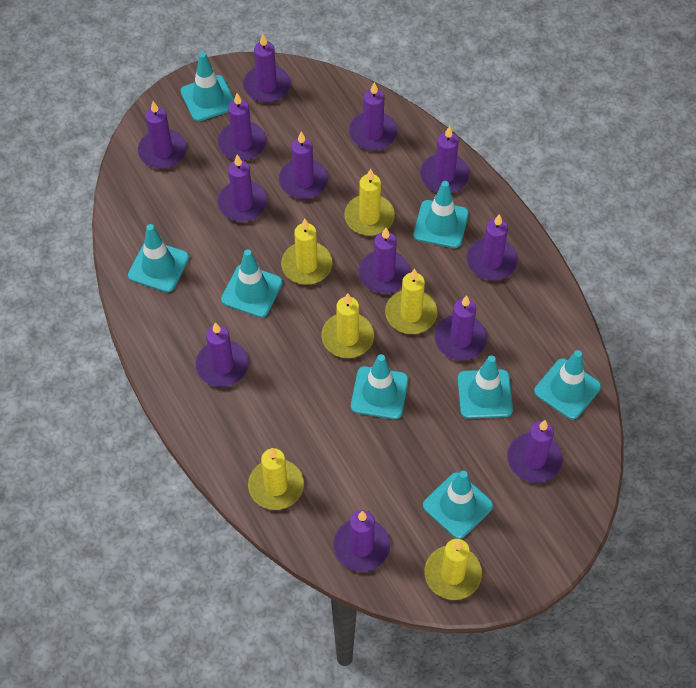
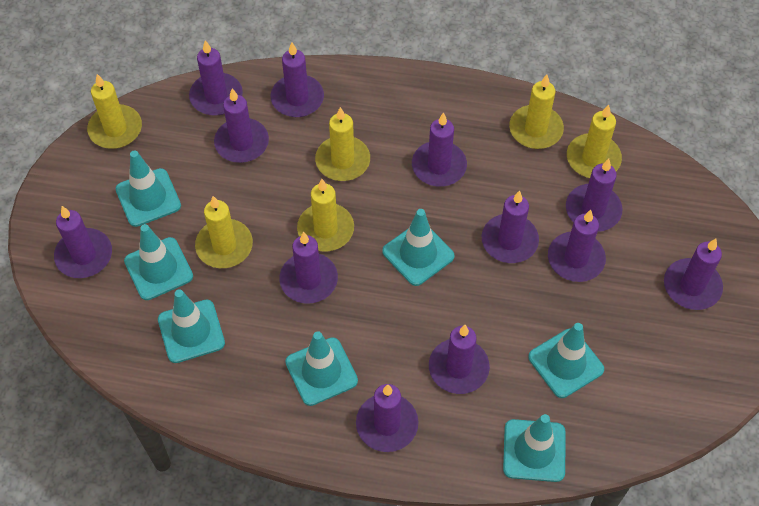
purple candle: [138,101,187,169] [196,322,249,387] [218,93,267,161] [218,155,268,222] [243,34,291,103] [279,132,328,199] [333,510,390,572] [349,82,397,150] [359,228,410,293] [420,126,470,193] [434,296,487,360] [466,214,518,280] [507,420,563,483] = 13 -> [54,206,112,278] [189,40,243,116] [214,88,269,163] [271,42,324,117] [279,232,338,304] [356,384,418,452] [412,112,467,187] [429,325,490,394] [482,190,539,263] [548,210,606,282] [566,159,622,232] [664,239,723,310] = 12
turquoise traffic cone: [128,224,189,292] [180,52,234,122] [221,249,283,318] [351,354,408,419] [413,181,469,248] [423,471,493,539] [458,355,513,419] [534,350,601,420] = 8 -> [115,150,181,227] [124,224,193,300] [158,289,225,363] [285,331,358,406] [382,209,455,286] [503,414,566,482] [528,323,604,398] = 7

